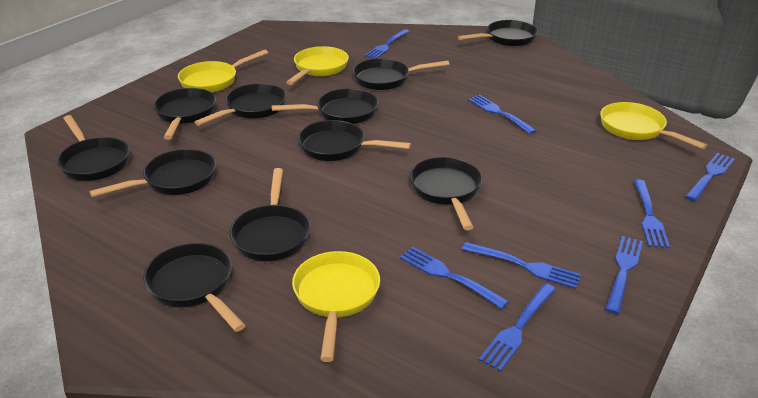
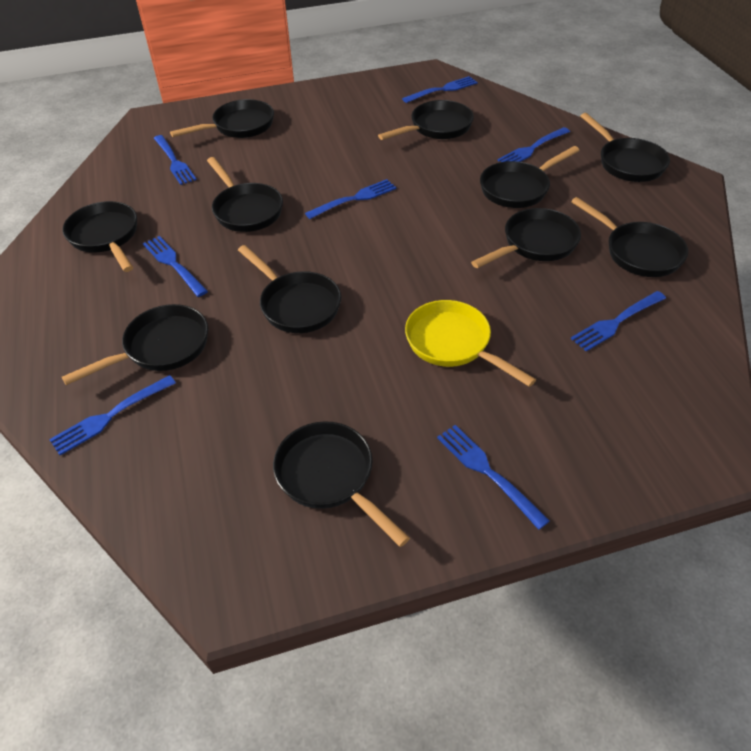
yellow pan: [178,50,268,92] [286,46,349,85] [292,251,380,362] [600,102,707,149] = 4 -> [405,300,536,387] = 1

